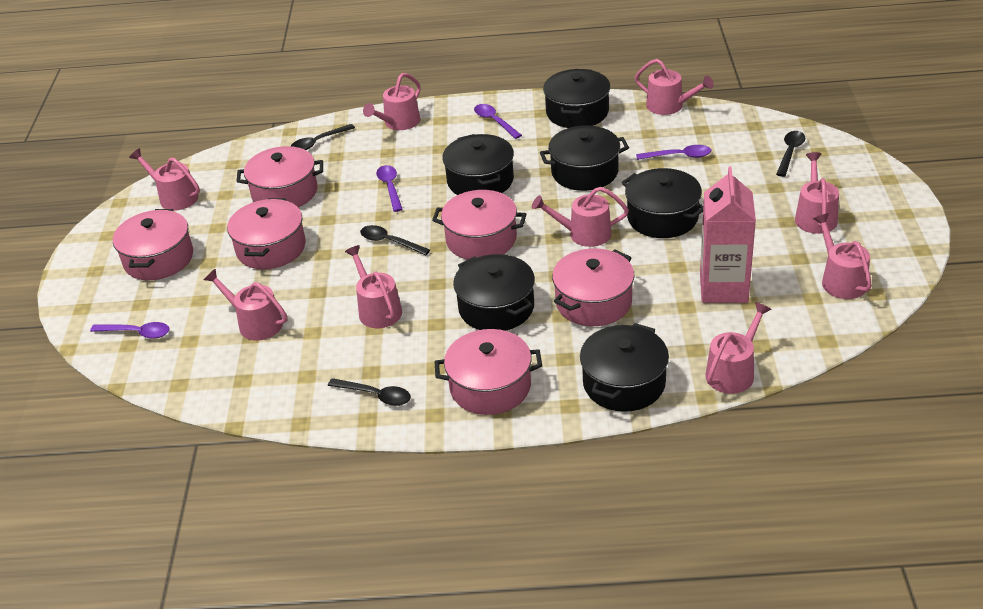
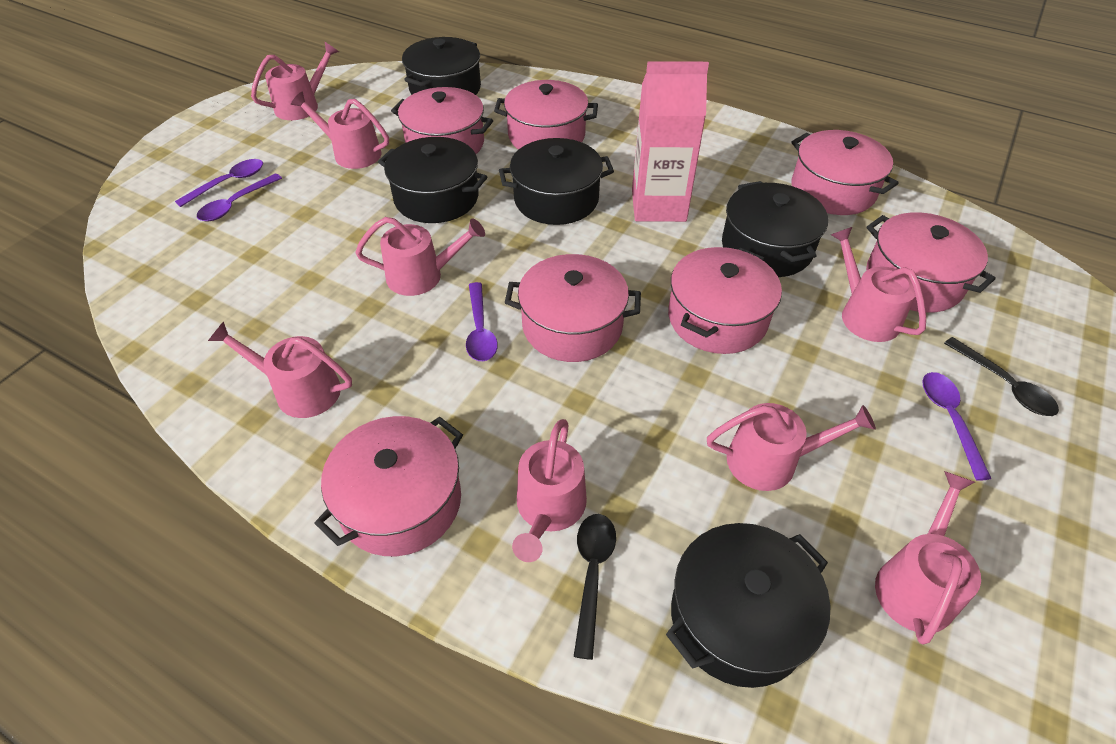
black pot: [442,134,514,195] [453,254,535,331] [540,125,629,191] [543,69,610,128] [580,323,669,412] [622,168,703,238] = 6 -> [378,137,487,223] [402,37,481,95] [499,138,614,225] [666,523,831,688] [722,181,828,277] = 5
black spoon: [291,124,355,150] [328,378,411,406] [360,225,430,256] [776,131,805,177] = 4 -> [574,514,616,660] [944,337,1059,416] = 2
pink pot: [113,209,193,280] [227,198,306,269] [236,146,323,207] [432,190,526,260] [435,329,542,415] [552,248,635,326] = 6 -> [314,416,463,556] [391,87,493,154] [494,80,598,149] [505,254,641,362] [668,247,782,354] [791,130,899,215] [866,212,996,313] = 7
pink watering can: [129,148,200,211] [204,269,287,341] [345,245,402,328] [363,73,421,130] [532,187,629,247] [635,59,714,115] [706,302,771,394] [795,152,839,234] [813,213,872,299] = 9 -> [208,321,352,418] [251,42,339,120] [291,91,389,169] [355,217,485,296] [512,419,587,562] [707,403,876,491] [830,227,926,342] [875,471,981,645] = 8

